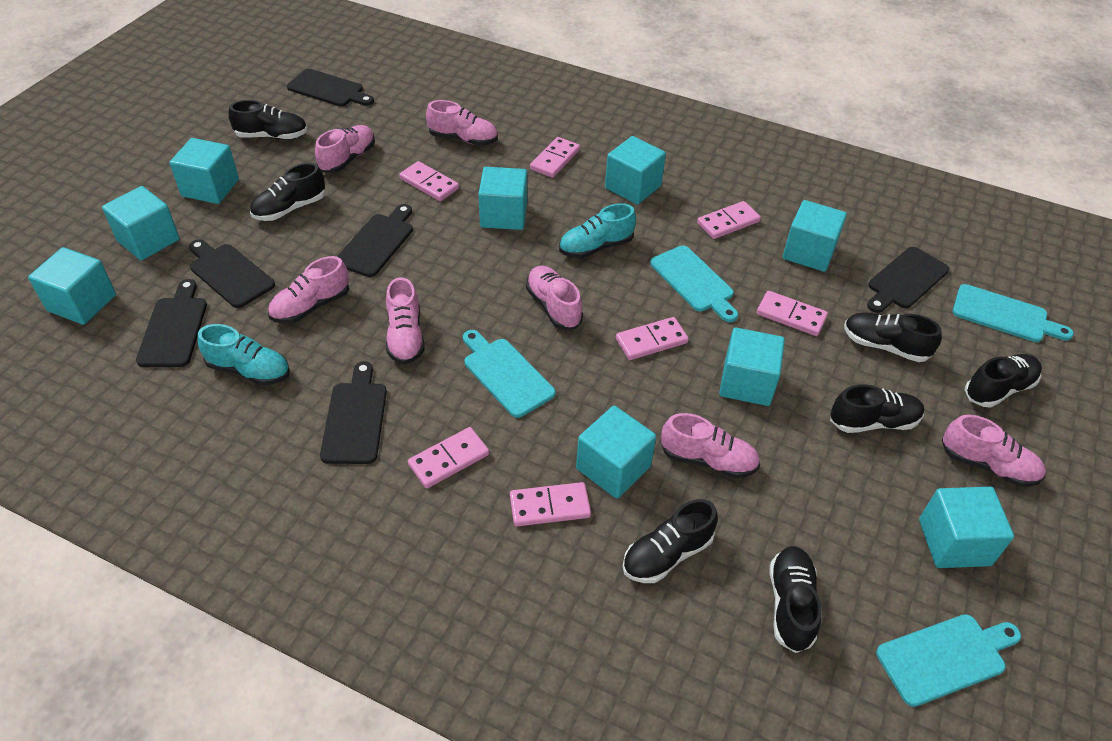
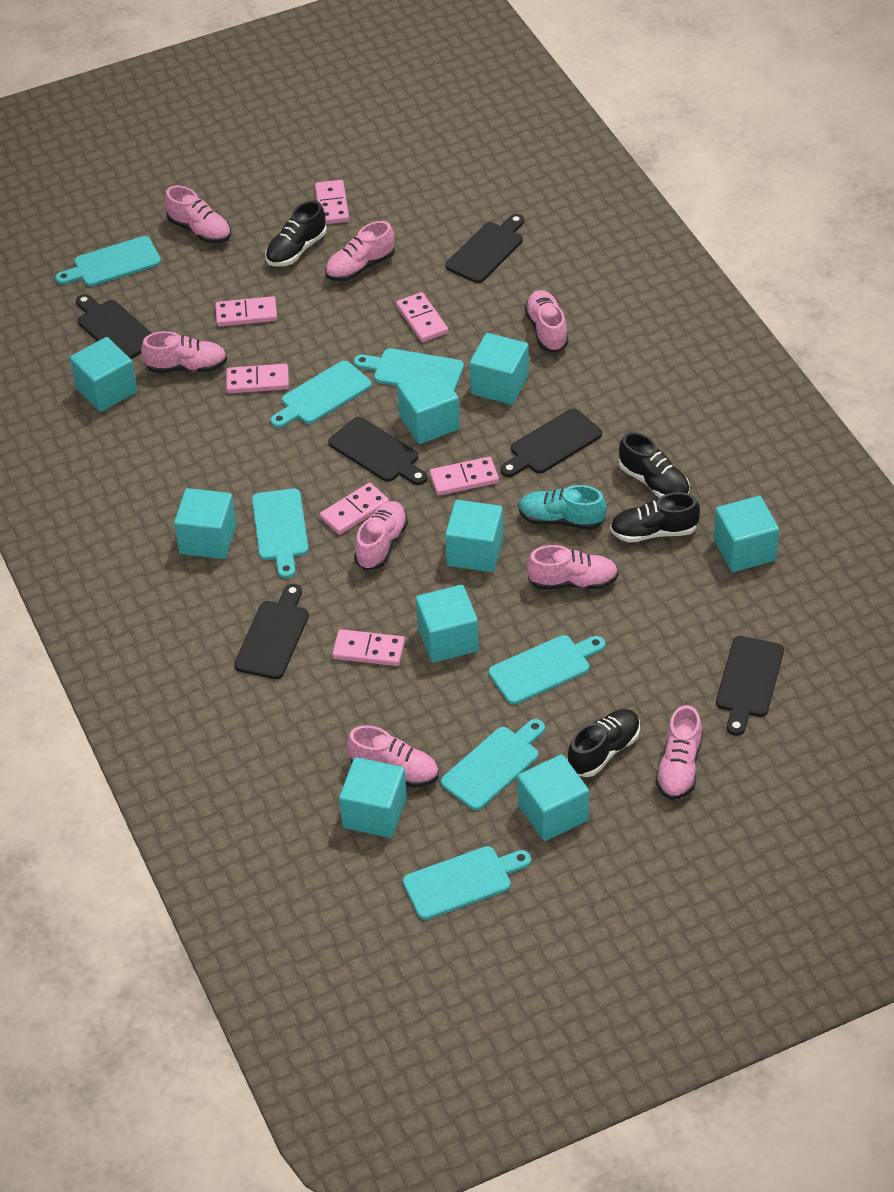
black shoe: [229,100,308,140] [250,163,325,221] [622,499,718,583] [770,546,822,653] [830,384,924,433] [844,312,942,362] [965,354,1042,408] = 7 -> [265,201,327,266] [567,709,640,777] [610,492,700,543] [619,432,690,498] = 4
pink shoe: [268,256,349,324] [315,125,375,173] [386,277,425,365] [426,100,498,146] [526,266,583,329] [661,413,760,478] [942,415,1046,487] = 7 -> [141,331,227,373] [165,186,231,244] [325,221,395,282] [347,726,439,788] [354,501,408,570] [525,290,568,352] [527,545,618,590] [655,705,702,800] = 8
turquoise cutting board: [463,330,556,418] [650,245,738,322] [876,614,1021,707] [953,284,1074,342] = 4 -> [56,236,161,286] [252,488,309,578] [271,361,372,428] [354,348,464,392] [403,846,531,920] [441,719,545,810] [489,635,605,705] = 7
turquoise shoe: [197,324,290,385] [559,203,636,258] = 2 -> [518,485,606,530] = 1

